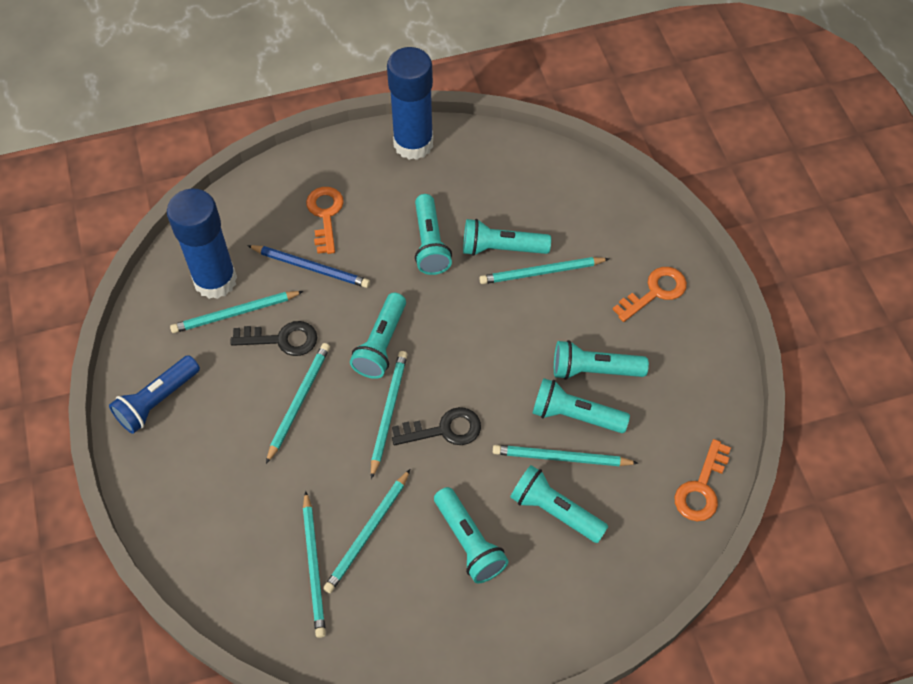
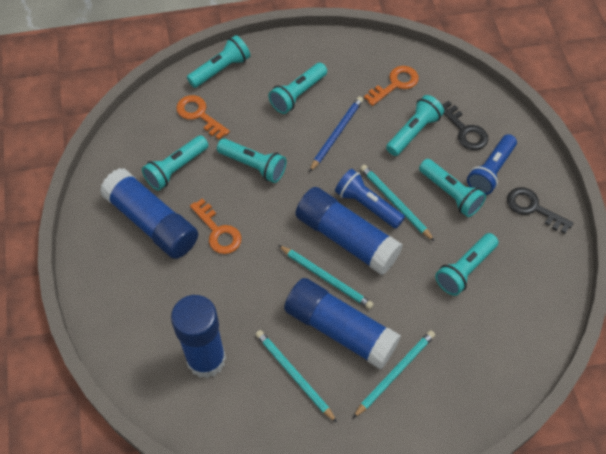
blue flashlight: [109,355,200,434] = 1 -> [335,169,405,229] [467,134,517,195] = 2
blue glue stick: [167,189,237,299] [387,47,433,160] = 2 -> [100,168,198,259] [171,295,226,378] [284,278,401,369] [295,187,403,275] = 4
turquoise pencil: [170,291,304,333] [266,343,330,464] [303,491,326,638] [323,469,410,593] [371,351,407,479] [479,257,609,284] [493,445,638,466] = 7 -> [256,330,337,423] [278,245,374,309] [353,330,435,418] [360,165,434,241] = 4

